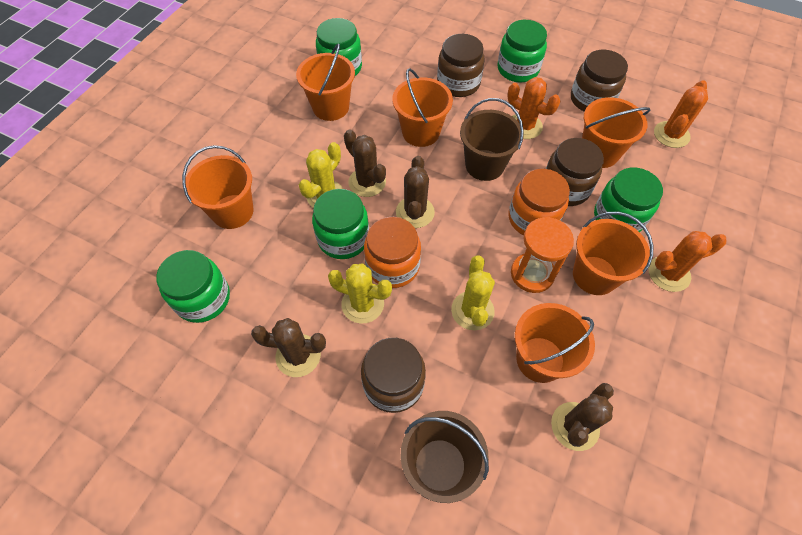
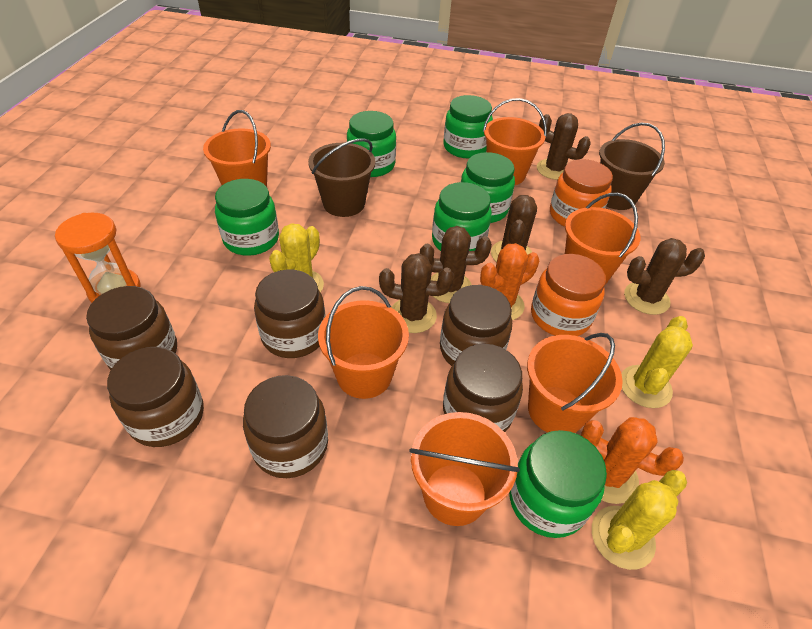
brown cactus: [251,318,326,377] [344,130,386,197] [396,156,435,228] [551,383,614,451] = 4 -> [379,253,454,333] [420,226,492,303] [491,195,537,262] [537,113,591,180] [624,238,705,315] = 5
brown jar: [361,338,426,413] [437,34,484,97] [546,138,604,206] [571,50,628,112] = 4 -> [86,286,177,370] [107,347,204,447] [243,375,328,478] [254,269,326,358] [440,285,512,366] [443,344,523,432] = 6
green jar: [156,250,230,323] [312,189,369,259] [316,18,362,76] [497,20,547,82] [594,168,663,232] = 5 -> [215,179,279,256] [347,111,396,177] [432,182,492,251] [443,95,493,158] [461,152,515,223] [509,430,607,538] = 6
orange cactus: [507,77,560,139] [648,231,726,292] [654,80,708,148] = 3 -> [480,243,539,320] [581,417,684,504] = 2

